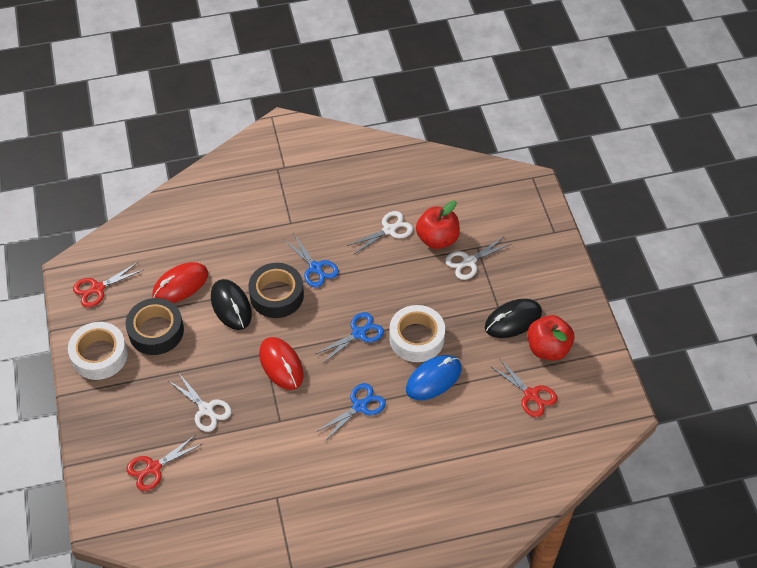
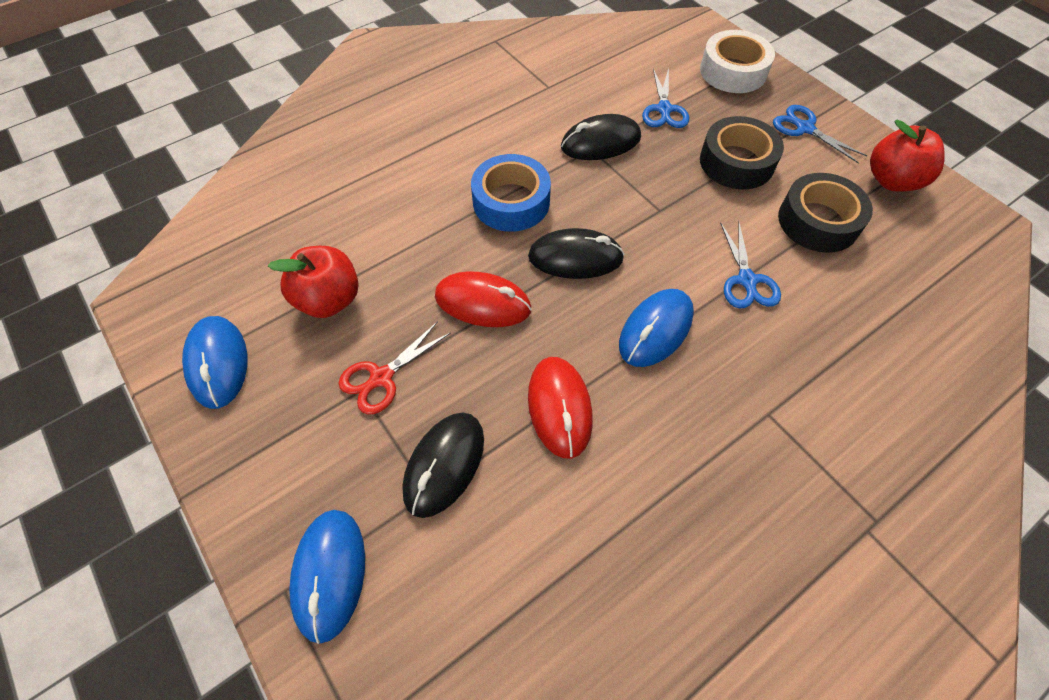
black mouse: [211,279,252,330] [485,299,542,338] = 2 -> [402,413,484,518] [528,228,625,279] [561,114,641,160] = 3
blue mouse: [406,355,462,400] = 1 -> [182,316,247,409] [289,510,365,644] [619,289,694,367] = 3
blue tape: none = 0 -> [471,154,551,232] = 1
red scissors: [73,262,143,307] [126,435,202,491] [490,358,557,417] = 3 -> [339,321,451,414] = 1
white scissors: [169,372,231,432] [347,211,413,255] [445,237,511,280] = 3 -> none = 0
white tape: [68,322,128,380] [389,305,445,362] = 2 -> [700,30,775,93] = 1

